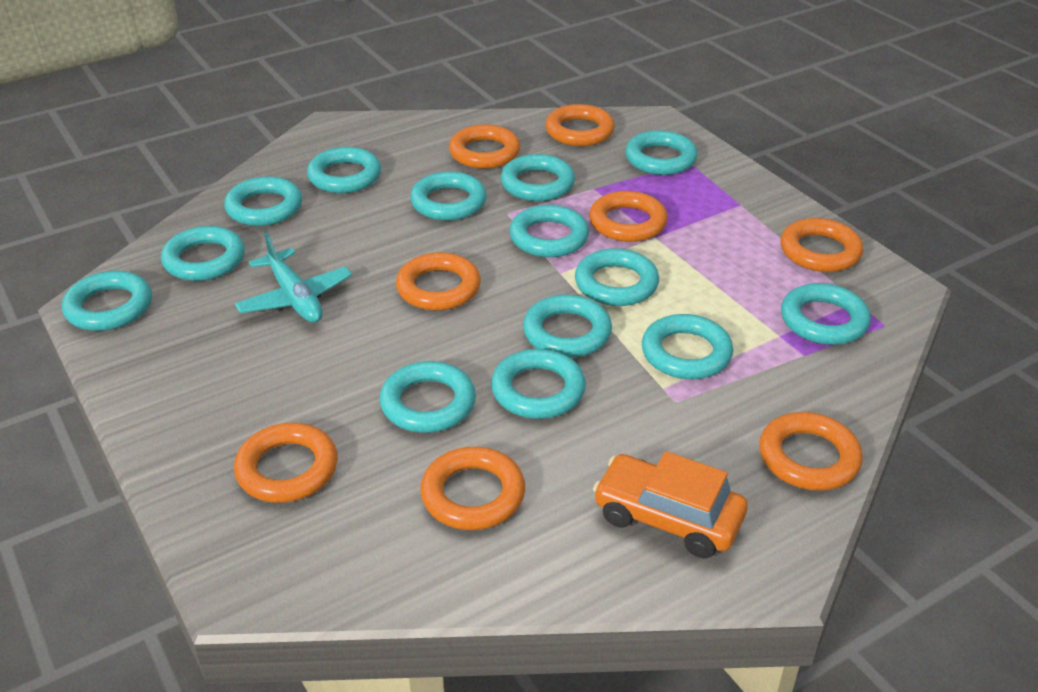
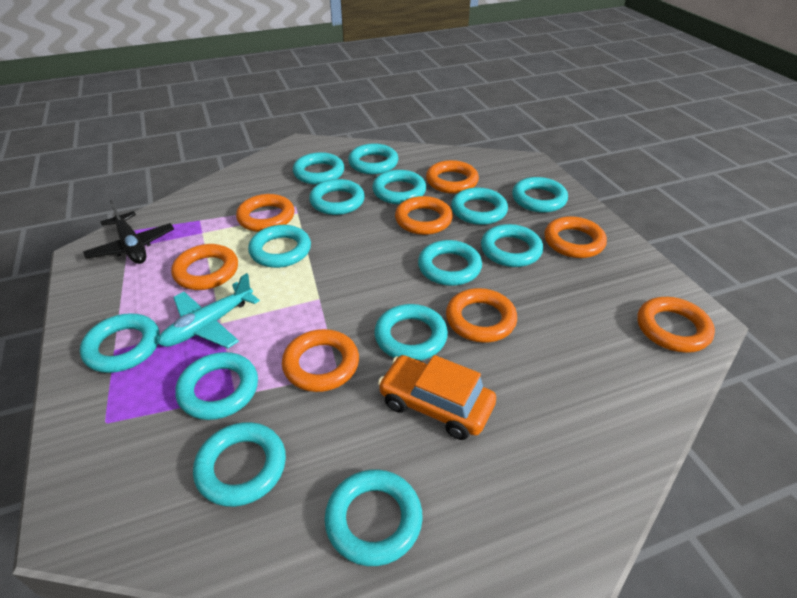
black plane: none = 0 -> [83,200,174,264] = 1

